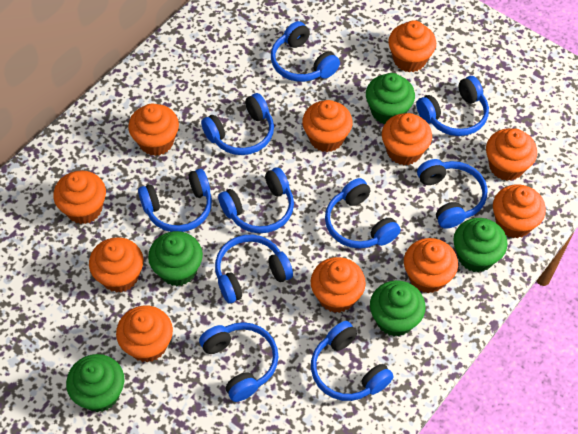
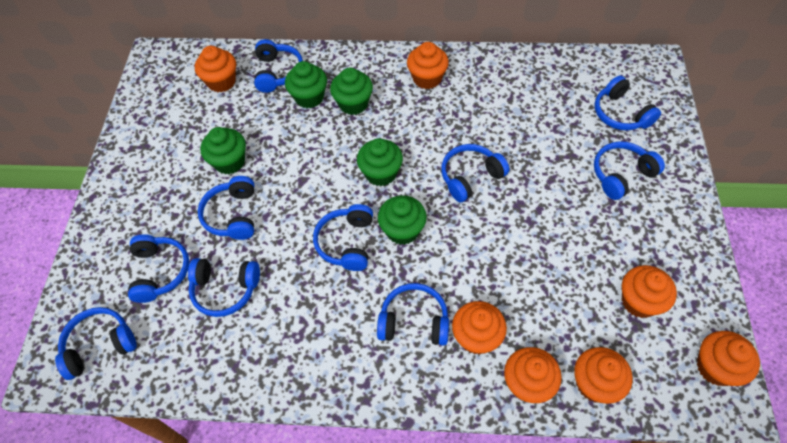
orange cupcake: [53,170,106,224] [89,237,143,293] [116,306,173,362] [128,104,179,156] [302,100,353,152] [311,257,366,313] [382,113,432,165] [388,20,436,72] [404,238,458,293] [486,128,537,181] [493,184,546,238] = 11 -> [195,46,236,92] [407,42,449,89] [452,301,507,355] [504,347,562,403] [574,347,633,404] [622,265,677,318] [697,331,760,386] = 7

